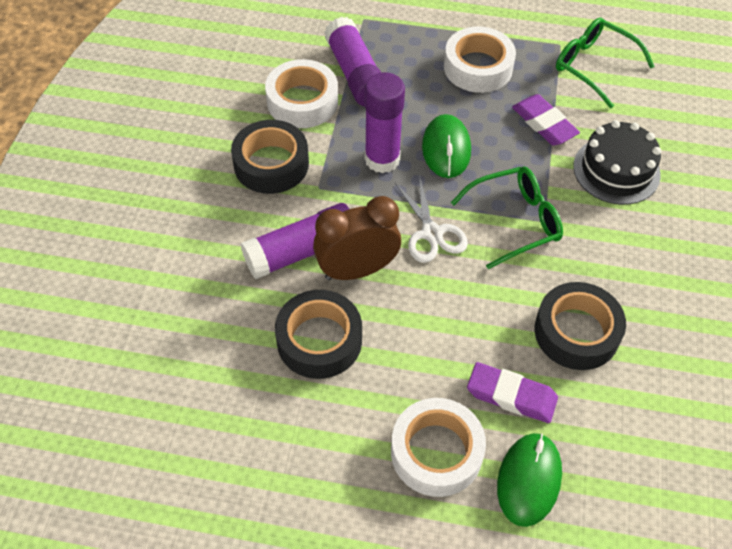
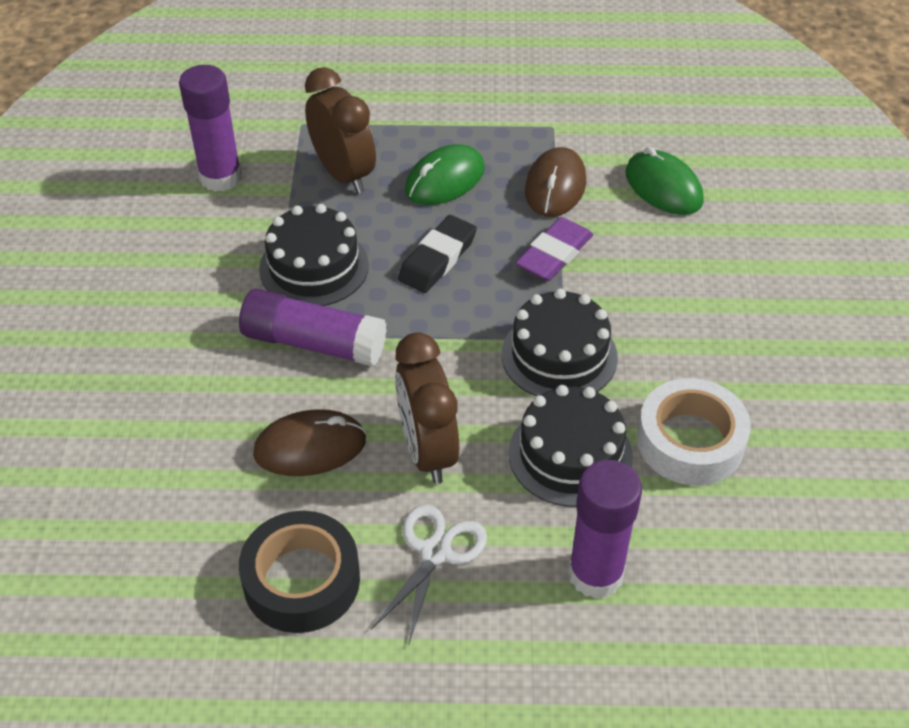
black cake: [573,120,661,205] = 1 -> [259,204,369,306] [502,289,618,396] [509,385,633,507] = 3
black eraser: none = 0 -> [398,215,477,293] = 1
black tape: [231,120,309,194] [275,290,362,379] [534,282,626,370] = 3 -> [239,511,360,633] = 1
brown clock: [313,196,401,280] = 1 -> [305,67,376,194] [395,333,459,484] = 2
brown mouse: none = 0 -> [253,409,366,476] [525,147,586,217] = 2
green glasses: [451,166,563,269] [556,18,655,108] = 2 -> none = 0
purple eraser: [467,362,558,423] [512,94,580,146] = 2 -> [515,217,593,281] = 1
white tape: [265,59,338,128] [391,398,486,497] [444,27,516,93] = 3 -> [637,378,751,486] = 1

